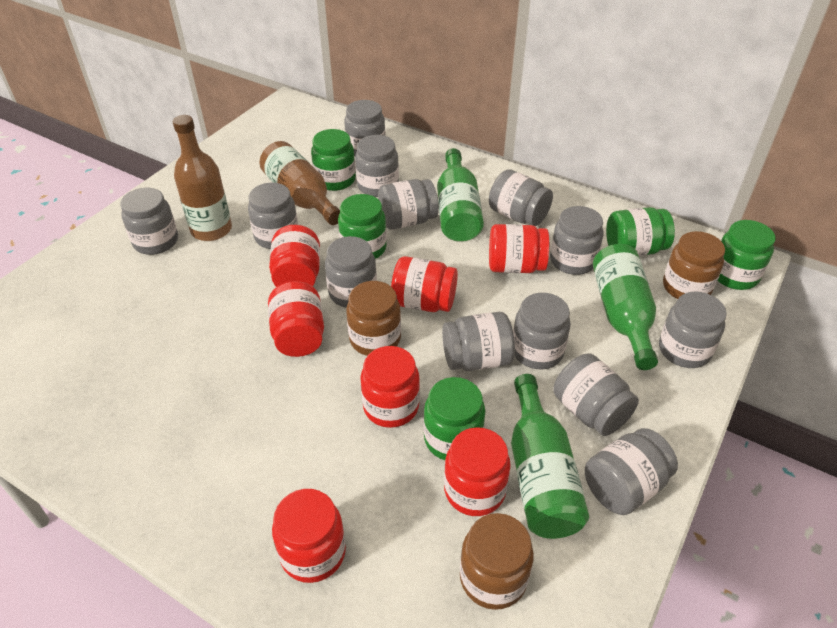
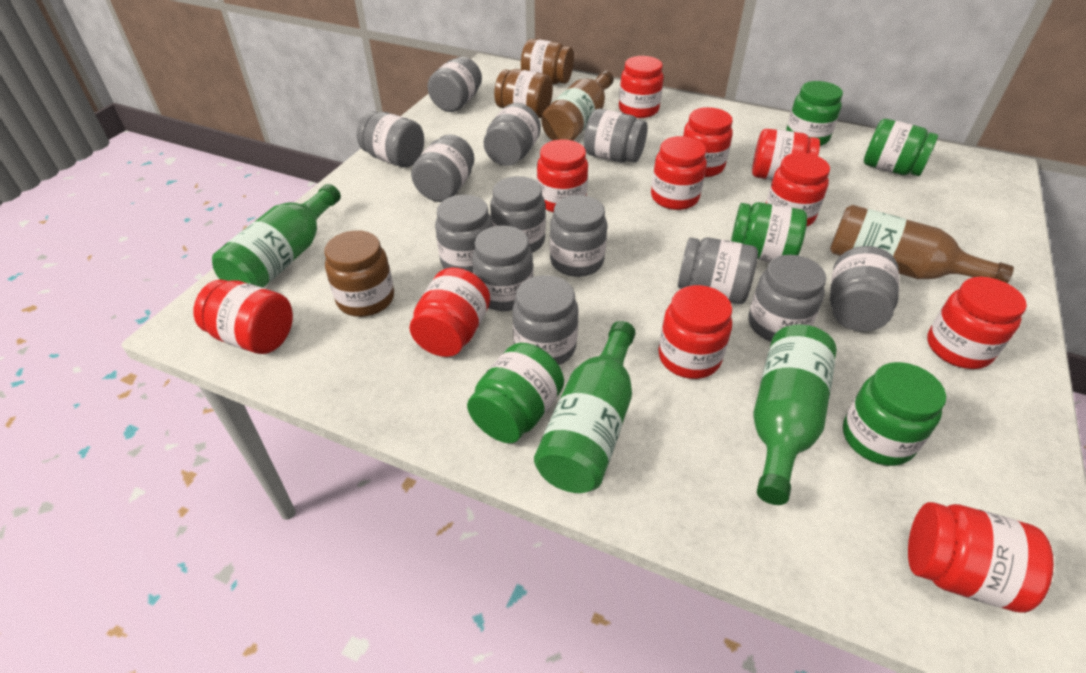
red jar: [268,281,324,357] [269,225,320,287] [272,489,346,583] [360,346,420,428] [391,256,458,312] [444,427,511,516] [489,224,549,273] = 7 -> [193,279,293,354] [410,268,490,357] [537,139,588,213] [619,56,664,118] [651,136,707,210] [658,285,732,379] [683,107,733,177] [752,129,820,180] [766,153,830,227] [908,502,1054,613] [927,277,1027,369] = 11

